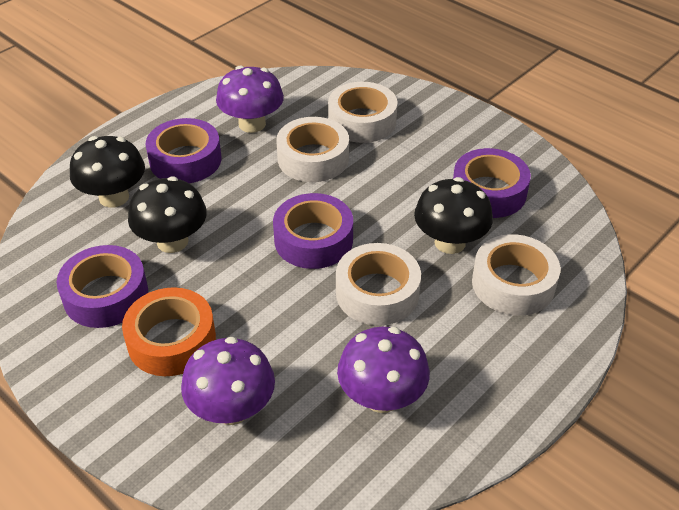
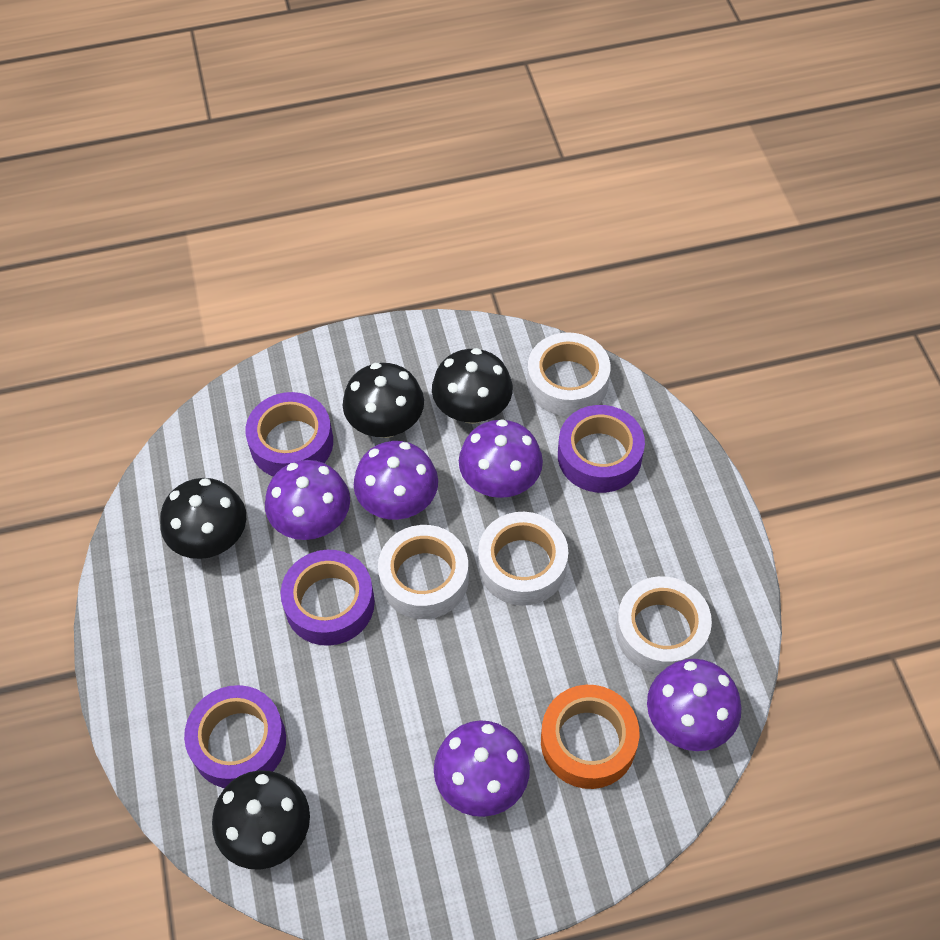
black mushroom: [70,136,145,207] [128,176,207,253] [414,177,493,254] = 3 -> [160,478,246,559] [212,770,310,870] [343,363,424,438] [432,348,513,424] = 4
purple mushroom: [181,337,275,425] [216,65,284,133] [337,327,430,413] = 3 -> [265,460,350,540] [354,441,438,520] [434,720,530,817] [459,419,543,498] [647,659,741,751] = 5

